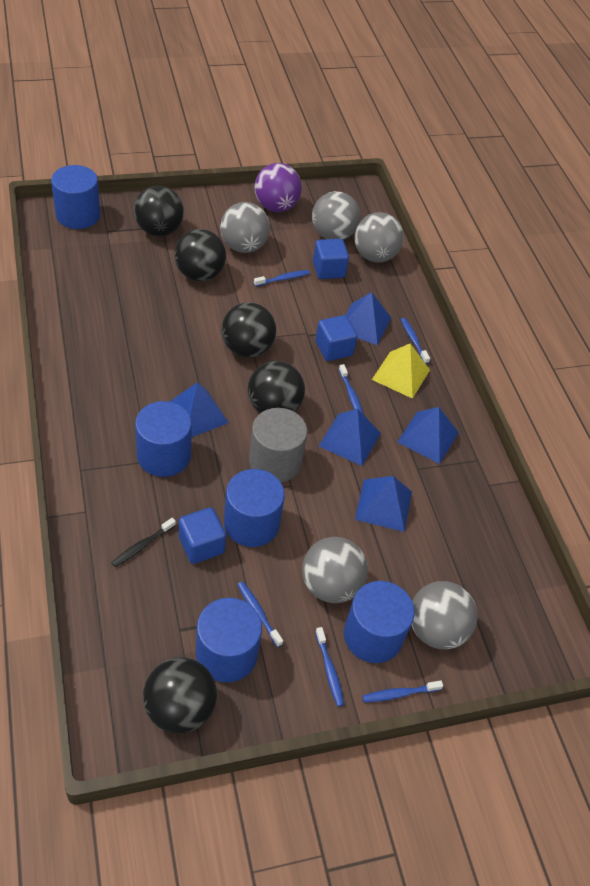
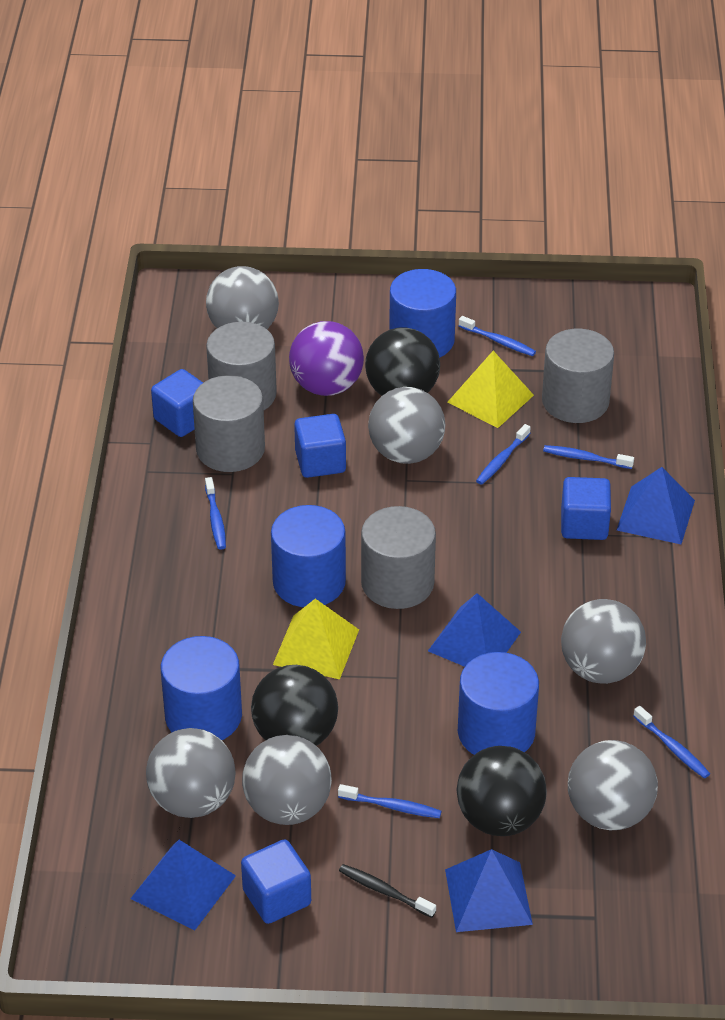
black ball: [134,185,184,237] [143,658,217,733] [174,229,226,281] [222,302,276,358] [248,361,305,413] = 5 -> [251,665,338,746] [365,328,440,396] [456,746,547,836] = 3
blue cube: [179,507,226,564] [313,239,349,279] [315,315,357,361] = 3 -> [151,369,203,437] [241,839,311,924] [294,414,346,478] [561,477,611,540] = 4
blue cylinder: [51,165,101,229] [135,401,192,477] [196,598,262,682] [224,469,285,547] [344,581,415,663] = 5 -> [161,636,242,740] [271,505,346,607] [389,269,456,358] [458,652,539,755] = 4
blue pyramid: [170,382,229,437] [319,409,381,466] [346,292,391,345] [355,476,412,532] [397,407,459,464] = 5 -> [130,840,236,930] [428,593,521,667] [445,849,533,932] [617,467,695,544] = 4
grey ball: [220,202,270,253] [302,537,368,603] [312,191,360,240] [355,212,404,263] [412,581,478,650] = 5 -> [146,728,236,818] [206,266,279,329] [242,735,332,825] [368,387,445,464] [561,599,646,684] [568,740,658,830] = 6
grey cylinder: [249,408,307,482] = 1 -> [193,375,265,472] [206,322,277,410] [361,506,436,609] [542,328,614,423] = 4
yellow pyramid: [372,344,430,399] = 1 -> [273,599,359,679] [448,351,534,428] = 2

